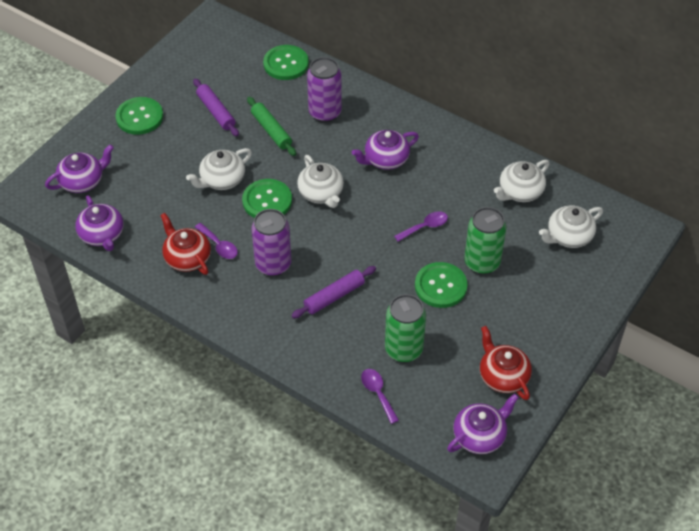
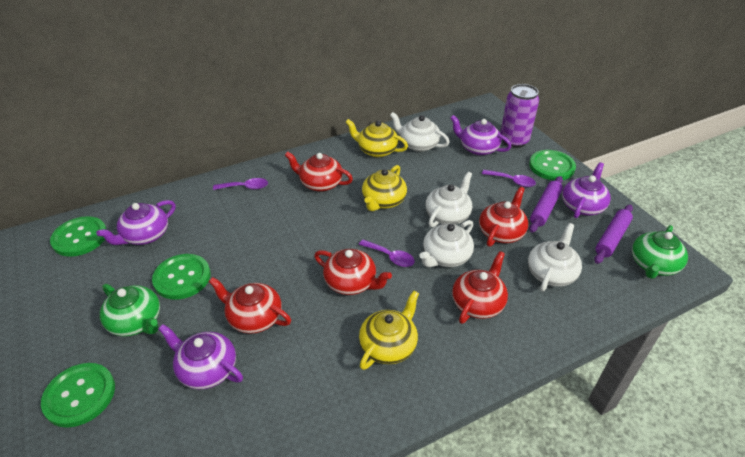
green can: [385,294,426,363] [464,207,506,275] = 2 -> none = 0
green rolling pin: [247,97,296,156] = 1 -> none = 0
green teapot: none = 0 -> [100,284,160,337] [632,225,688,279] = 2
purple can: [251,209,291,276] [307,57,342,123] = 2 -> [500,84,539,148] = 1
red teapot: [160,213,211,275] [480,326,532,400] = 2 -> [209,277,291,334] [285,151,353,192] [314,249,392,295] [452,251,508,324] [479,187,528,247] = 5
yellow teapot: none = 0 -> [345,119,408,157] [359,291,419,370] [362,165,407,211] = 3

